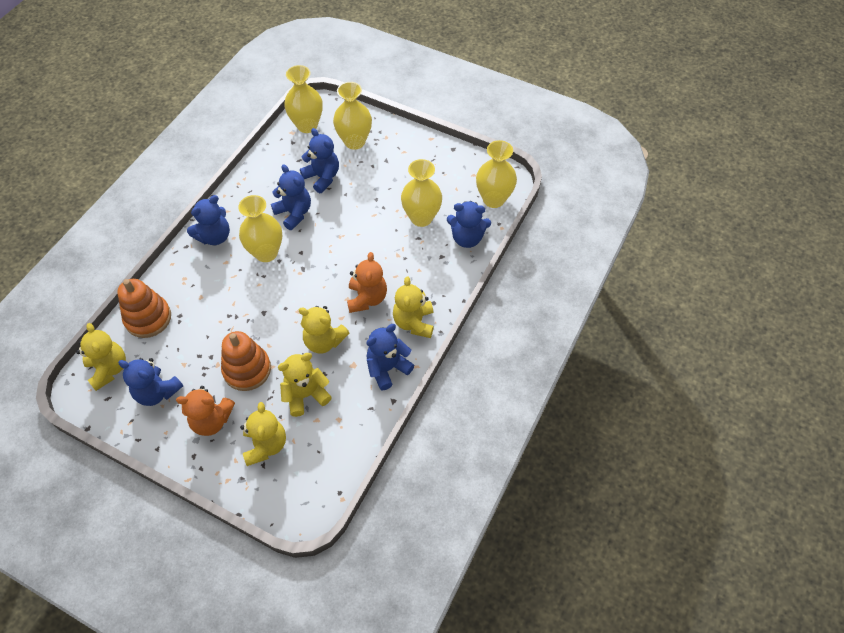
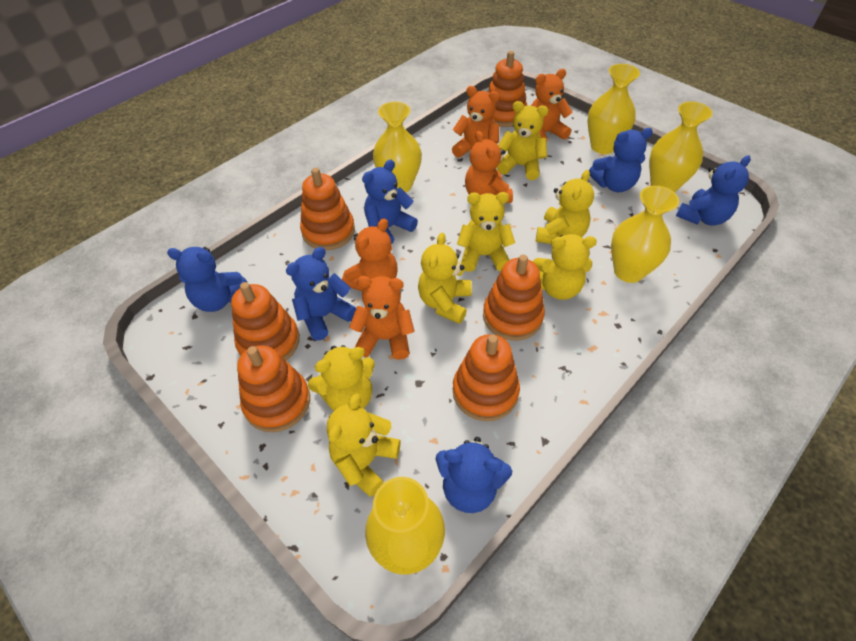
orange stacking toy: [117,279,171,338] [221,331,271,391] = 2 -> [231,282,300,361] [237,345,310,432] [300,168,355,250] [453,334,520,421] [483,255,545,341] [488,51,527,127] = 6
orange teddy bear: [176,386,235,436] [347,252,387,313] = 2 -> [342,219,398,291] [349,276,415,360] [452,86,500,158] [465,131,513,203] [531,69,573,143] = 5
yellow teddy bear: [76,323,126,391] [240,402,286,466] [278,353,332,417] [299,306,349,354] [393,277,434,338] = 5 -> [308,345,375,411] [327,393,401,497] [418,233,472,324] [457,192,515,272] [497,101,548,180] [533,234,597,300] [536,170,594,244] = 7

